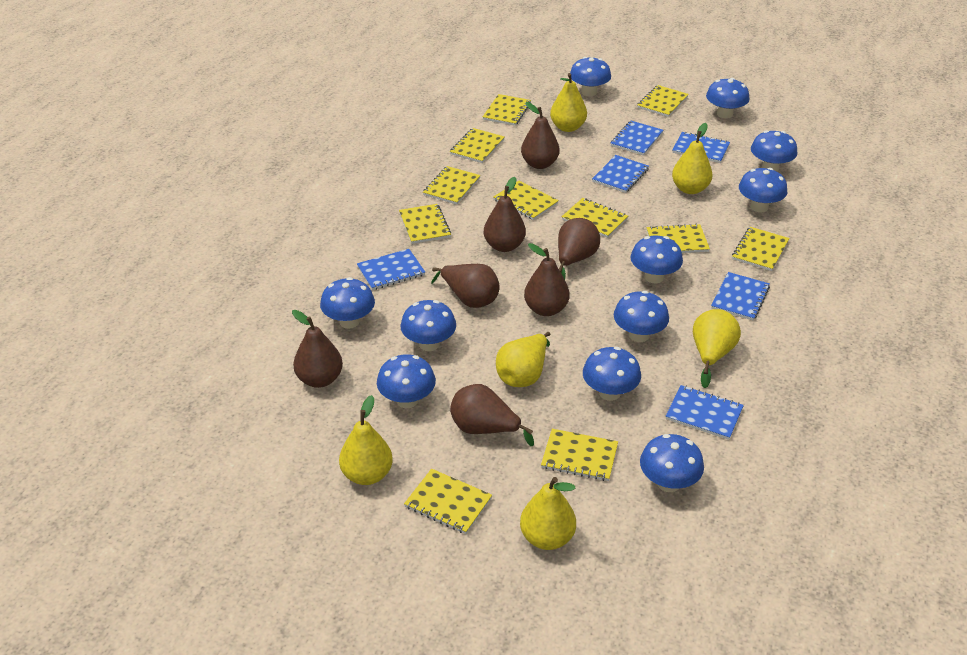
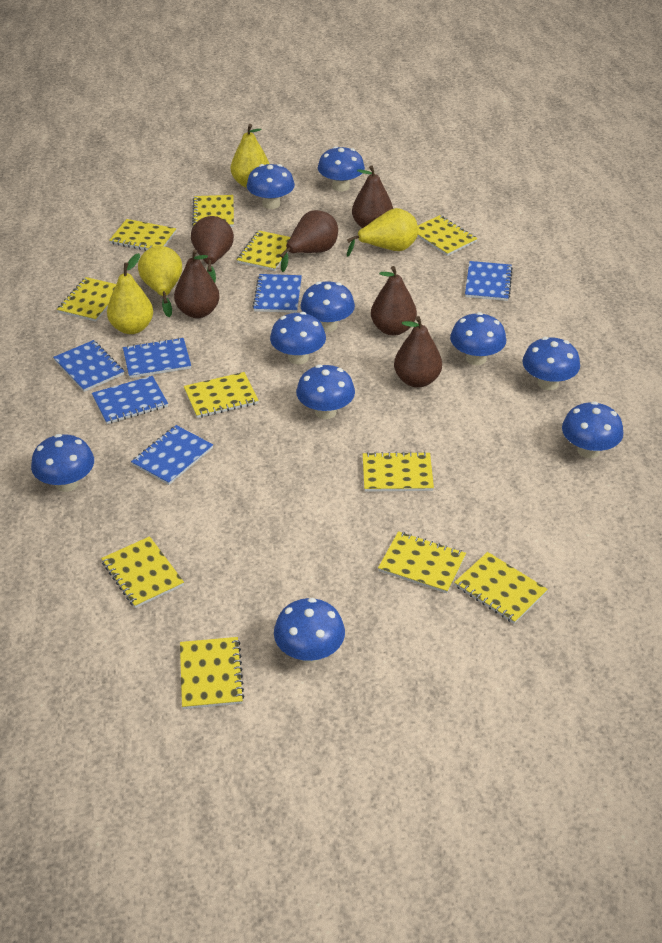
blue mushroom: [320,277,375,329] [377,354,436,408] [401,300,456,351] [570,57,611,96] [583,347,641,401] [614,291,669,342] [631,236,683,283] [640,434,704,492] [706,78,750,119] [739,168,787,212] [751,130,797,172] = 11 -> [31,434,94,492] [247,164,295,209] [270,312,326,365] [274,598,345,663] [296,365,355,419] [300,281,355,332] [318,146,365,191] [450,312,506,365] [522,337,580,390] [562,401,623,458] = 10
brown pear: [292,310,343,388] [431,264,500,308] [450,384,534,446] [484,177,526,252] [521,102,559,169] [524,243,570,316] [558,218,600,279] = 7 -> [174,249,220,318] [191,216,234,282] [280,210,338,272] [352,165,393,228] [371,266,417,336] [394,316,442,388] = 6
yellow pear: [339,395,393,485] [496,332,550,387] [520,477,576,550] [550,73,587,132] [672,123,713,194] [693,309,741,388] = 6 -> [107,253,153,334] [138,246,182,317] [231,124,269,188] [347,208,418,257] = 4

